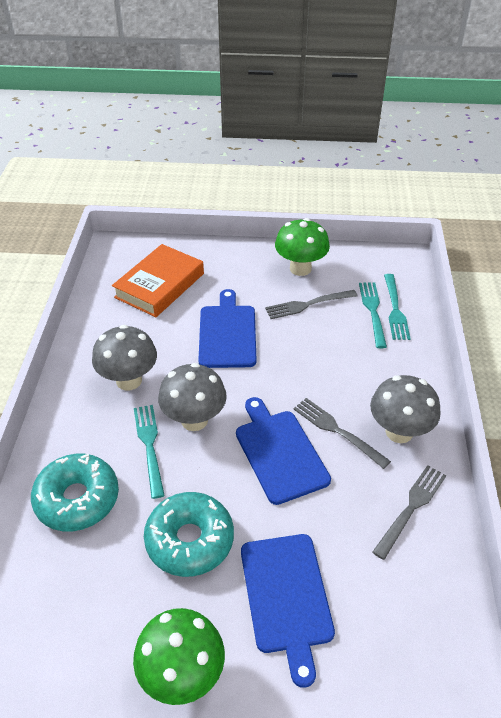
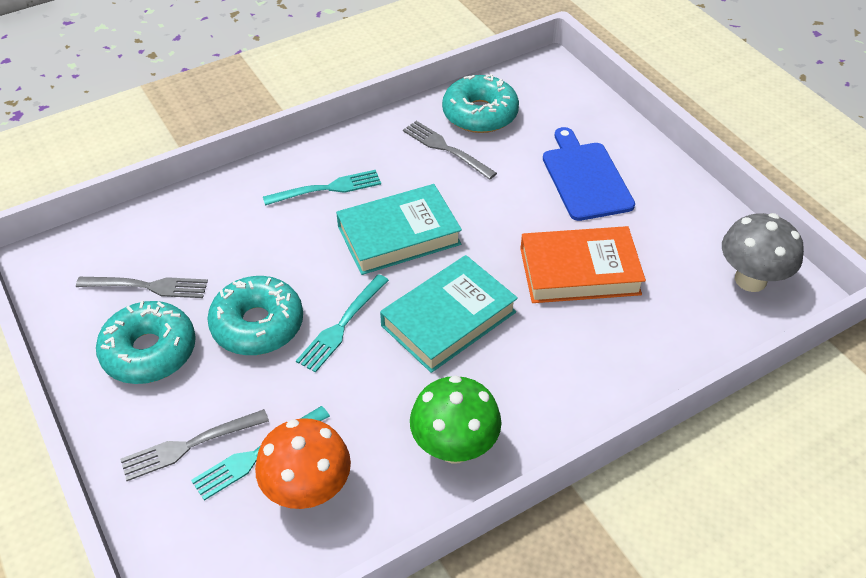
blue cutting board: [198,289,257,368] [236,397,331,505] [241,534,335,688] = 3 -> [543,127,635,221] = 1
green mushroom: [133,608,225,705] [275,218,330,276] = 2 -> [410,375,502,464] = 1
grey mushroom: [92,325,157,391] [158,363,227,431] [370,375,441,443] = 3 -> [722,213,804,292] = 1
orange mushroom: none = 0 -> [255,418,351,509] = 1
turquoise book: none = 0 -> [336,184,462,275] [380,255,518,373] = 2
turquoise donut: [31,454,119,531] [144,492,234,577] = 2 -> [96,301,196,384] [207,276,303,355] [442,74,519,133] = 3

